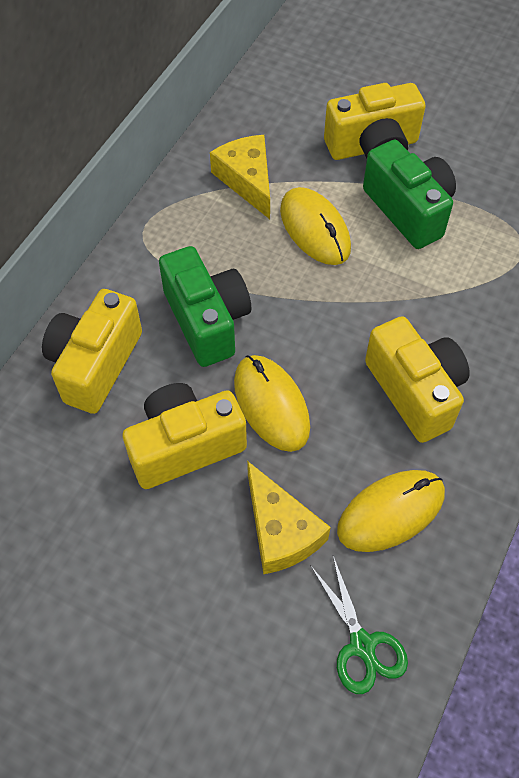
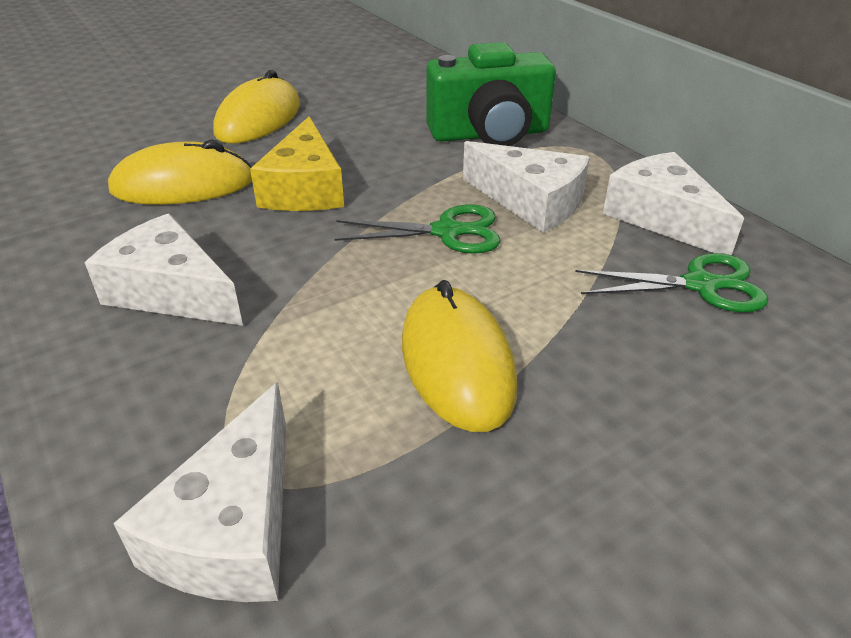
green camera: [159,246,251,367] [363,140,456,249] = 2 -> [426,42,556,146] = 1
green scissors: [310,556,408,694] = 1 -> [335,204,500,254] [575,253,768,312] = 2
white cheese: none = 0 -> [85,213,243,326] [113,382,286,602] [463,141,590,233] [603,152,744,255] = 4
yellow camera: [42,289,142,414] [122,383,247,489] [324,83,426,160] [365,316,470,443] = 4 -> none = 0
yellow cheese: [210,135,270,219] [247,461,331,574] = 2 -> [250,116,344,211] = 1

